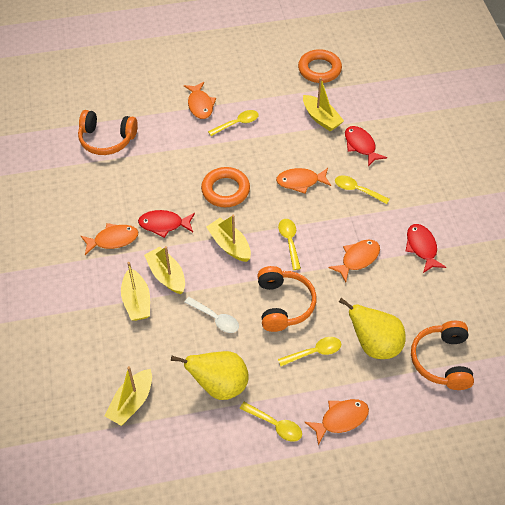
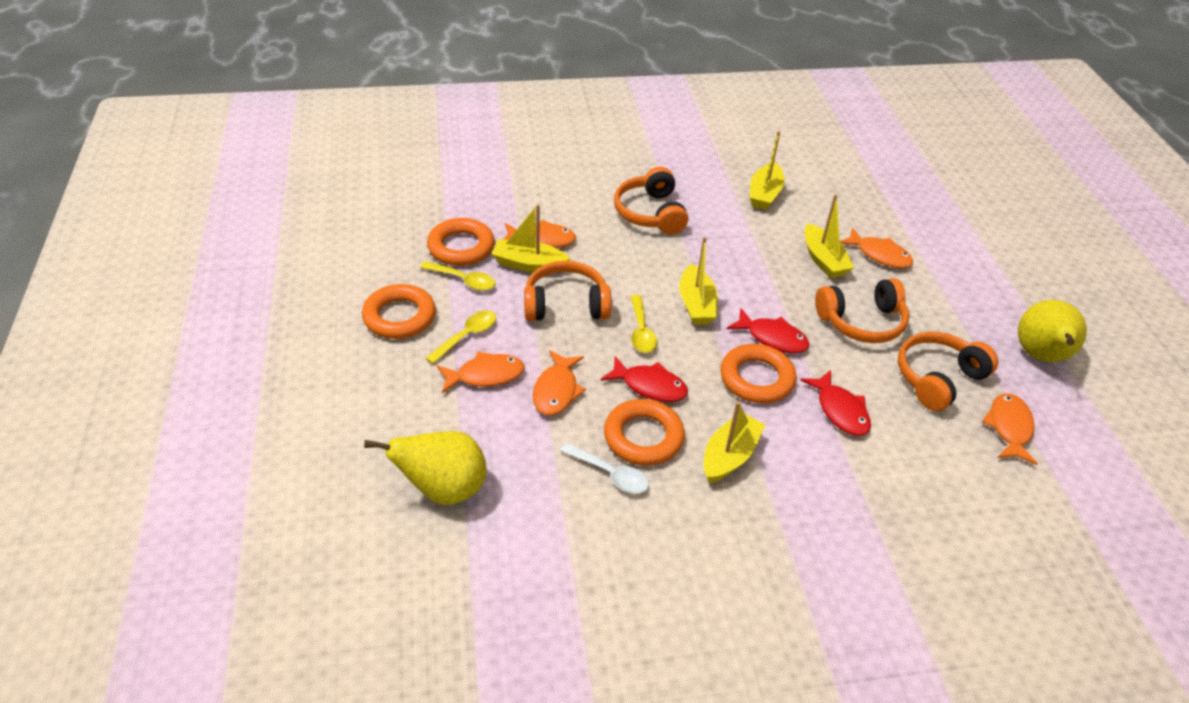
orange headphones: [78,110,138,155] [257,266,316,332] [411,321,474,390] = 3 -> [524,261,612,321] [614,167,688,234] [815,278,909,343] [898,332,998,411] = 4
orange ring: [201,167,250,207] [298,49,342,83] = 2 -> [362,284,436,339] [427,218,495,266] [604,399,685,466] [720,344,797,403] = 4
yellow spoon: [208,110,259,136] [239,402,302,442] [278,219,301,270] [278,337,341,366] [335,175,389,204] = 5 -> [420,261,496,291] [426,310,496,364] [631,295,657,353] = 3

